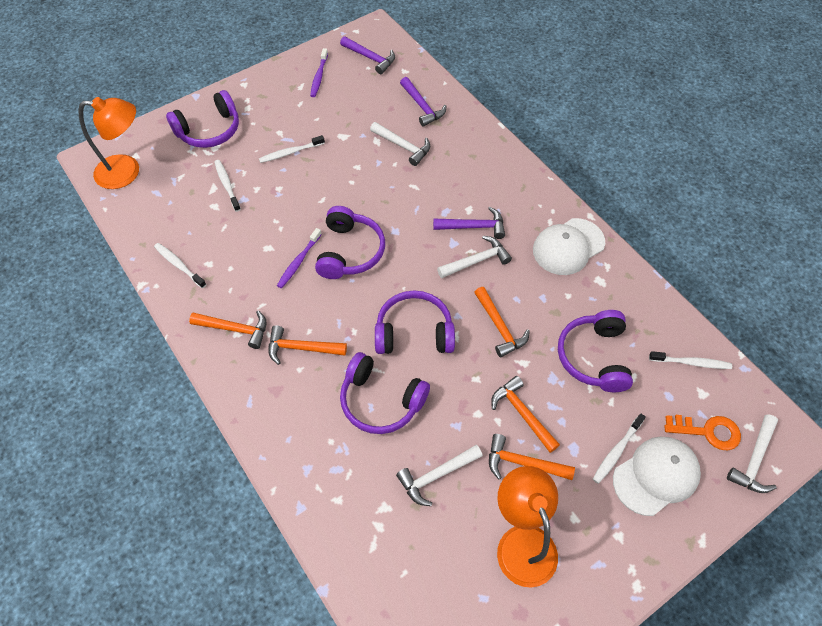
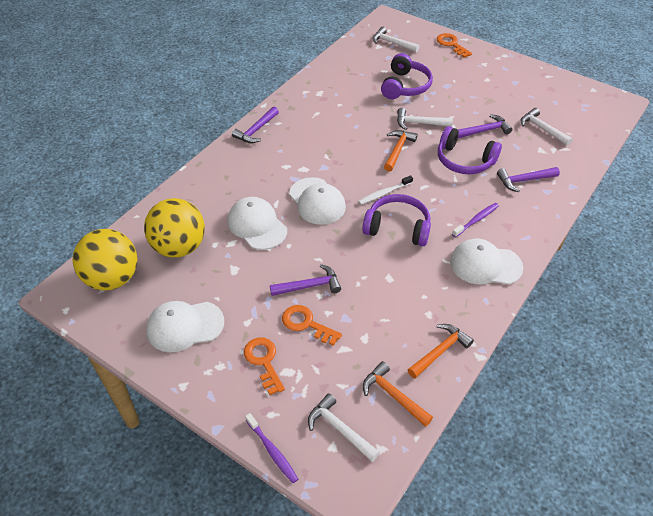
orange hammer: [189,310,266,349] [268,325,347,365] [474,287,530,357] [489,434,575,480] [491,376,560,453] = 5 -> [363,361,433,427] [384,130,418,172] [408,324,474,378] = 3
orange key: [664,415,741,451] = 1 -> [244,337,285,395] [282,305,342,346] [437,33,472,58] = 3
orange lamp: [78,97,139,189] [497,466,558,588] = 2 -> none = 0
purple hammer: [340,36,395,74] [400,77,446,127] [433,207,505,239] = 3 -> [232,107,279,143] [270,264,341,296] [458,114,512,138] [497,167,560,192] = 4
purple headphones: [166,90,239,148] [315,206,385,279] [340,352,430,434] [375,290,455,354] [558,310,633,392] = 5 -> [362,194,431,246] [381,53,433,99] [438,126,502,174] = 3
white cap: [533,218,605,275] [613,437,701,516] = 2 -> [146,301,224,352] [228,197,287,250] [289,177,346,225] [450,239,523,285] = 4
white toothbrush: [154,243,207,288] [215,160,241,212] [259,135,325,163] [593,413,646,484] [649,351,732,369] = 5 -> [358,175,413,205] = 1
yellow ball: none = 0 -> [72,229,137,291] [144,198,205,258] = 2

